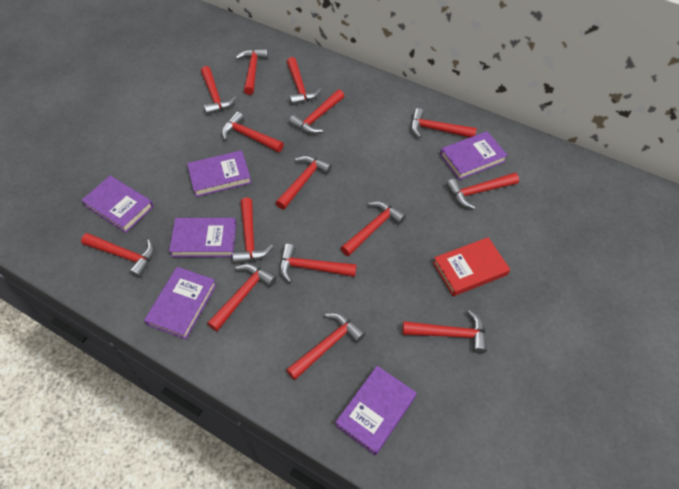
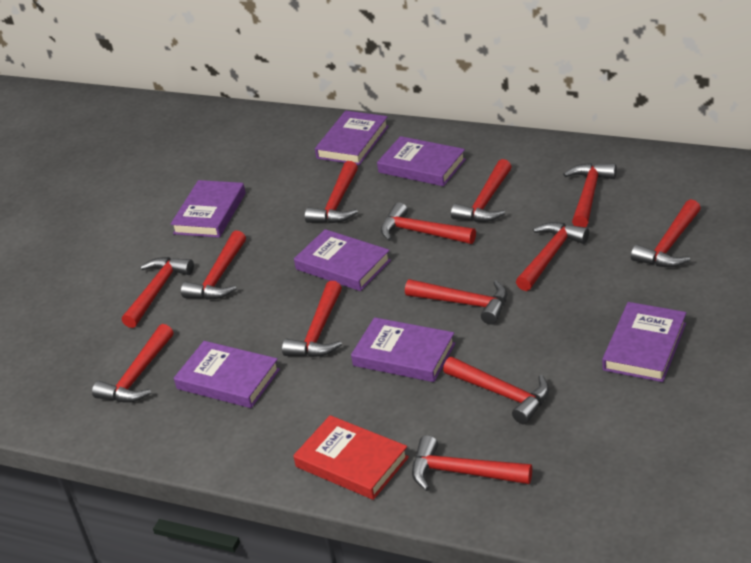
purple book: [81,176,154,233] [144,267,217,339] [169,218,237,257] [187,150,252,197] [335,366,417,455] [440,131,508,180] = 6 -> [171,180,246,238] [174,341,280,408] [294,229,391,291] [315,111,389,165] [351,317,456,382] [377,136,466,186] [602,302,686,382] = 7
red hammer: [81,233,155,278] [201,66,237,115] [207,264,277,331] [222,112,284,152] [232,197,273,264] [236,49,268,95] [276,155,332,210] [280,244,357,283] [286,313,366,380] [287,57,321,105] [289,90,344,134] [341,201,406,256] [403,310,487,354] [411,108,477,138] [446,173,519,209] = 15 -> [92,324,173,403] [122,257,194,328] [181,230,246,300] [282,281,342,357] [305,161,358,223] [381,202,476,244] [405,279,507,325] [412,435,532,491] [443,357,550,424] [451,159,512,222] [516,222,589,291] [563,163,617,227] [631,199,701,267] = 13

